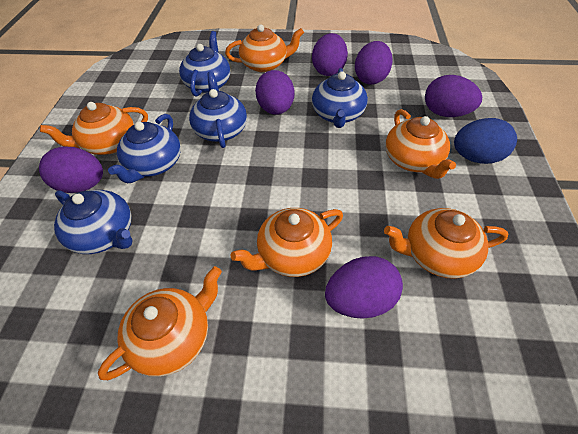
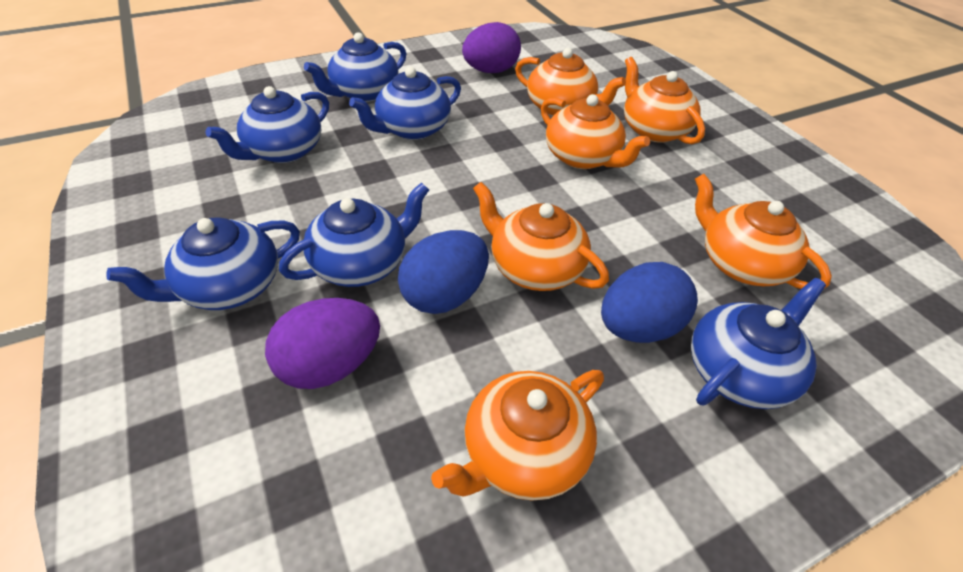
blue egg: [454,118,517,164] = 1 -> [398,230,489,314] [601,262,698,343] = 2
blue teapot: [54,190,133,254] [108,114,181,183] [179,31,230,96] [189,71,247,148] [312,68,368,128] = 5 -> [107,217,300,310] [206,86,329,163] [279,183,429,287] [304,32,406,102] [349,67,461,140] [691,278,826,409] = 6
purple egg: [39,147,103,193] [255,70,294,115] [312,33,348,76] [325,256,403,319] [355,41,392,85] [425,75,482,117] = 6 -> [265,298,380,389] [462,22,521,73] = 2

